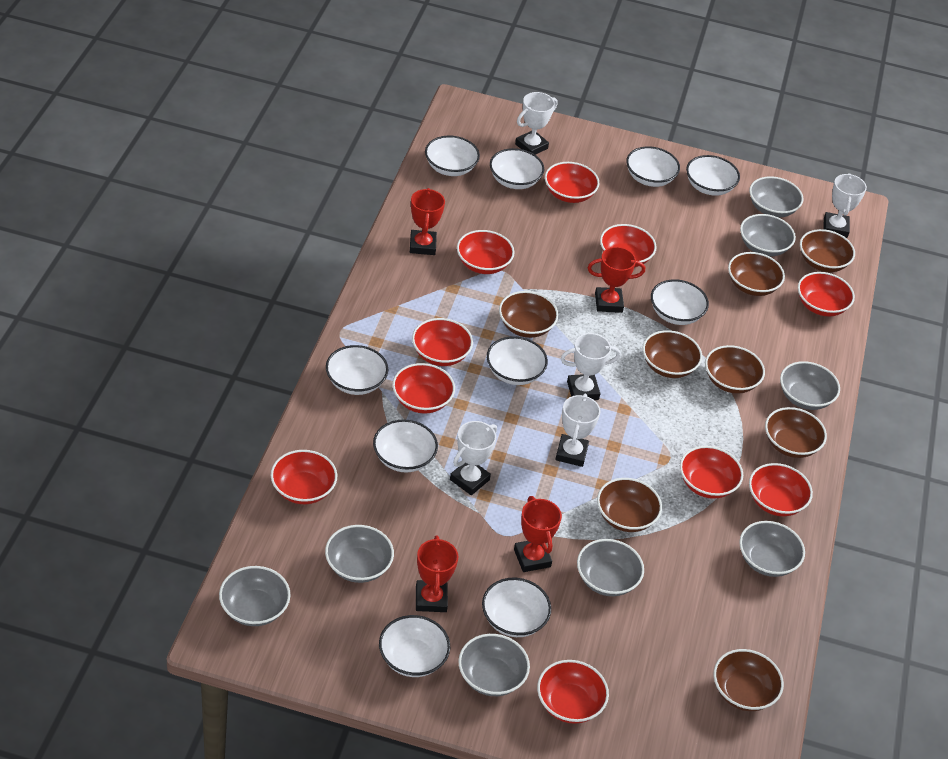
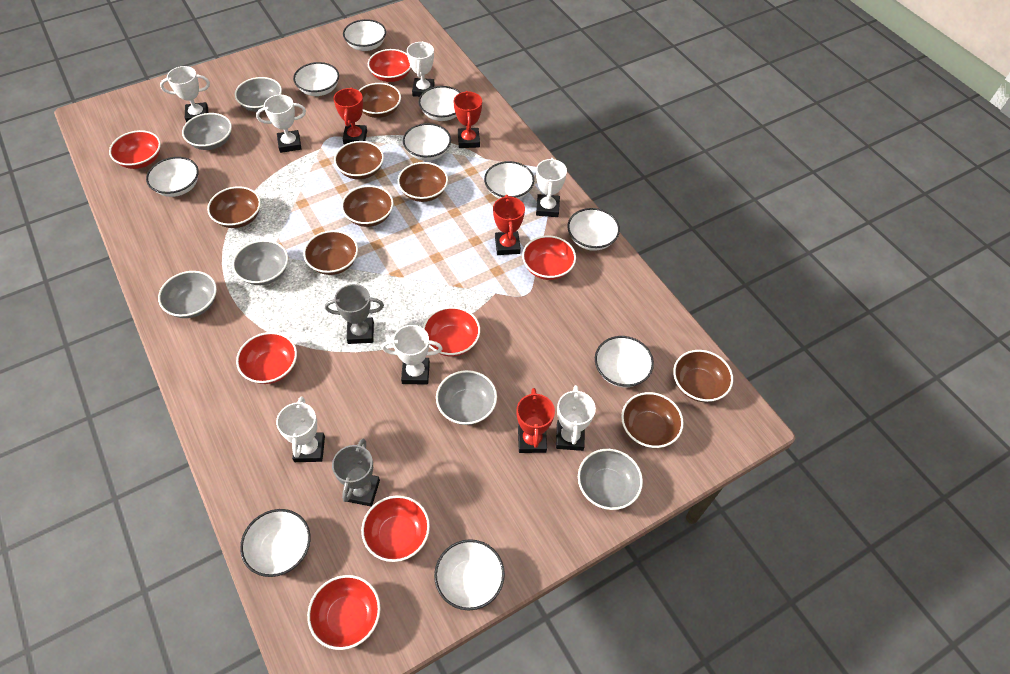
grey bowl: [219,566,290,626] [325,525,394,583] [458,634,530,696] [577,539,644,596] [739,521,805,577] [740,214,796,256] [749,176,804,217] [780,361,840,410] = 8 -> [158,271,217,318] [182,113,232,150] [232,240,288,285] [235,77,282,112] [436,370,497,425] [578,449,643,510] = 6
grey trophy: none = 0 -> [325,284,384,344] [332,439,380,507] = 2
red bowl: [271,450,337,504] [392,363,455,414] [412,318,473,366] [457,230,514,274] [537,660,609,724] [545,162,600,203] [600,224,657,267] [680,446,743,499] [749,463,813,516] [798,272,855,317] = 10 -> [109,130,161,169] [236,332,297,384] [307,575,380,650] [361,495,430,562] [368,49,411,82] [423,307,480,356] [522,236,576,280] = 7
white trophy: [450,421,497,495] [515,92,558,155] [555,394,601,467] [561,333,620,400] [824,173,867,238] = 5 -> [160,66,210,123] [256,95,306,153] [276,396,325,462] [382,325,443,384] [407,41,435,97] [536,158,567,217] [556,385,596,451] = 7

